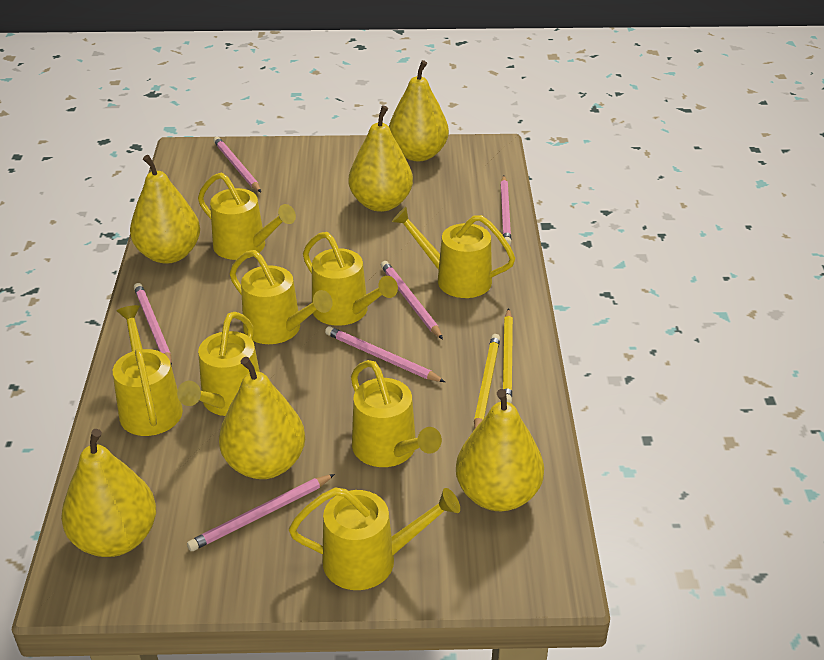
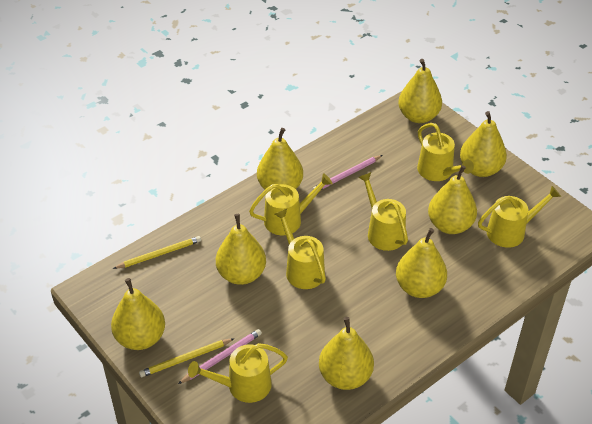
pink pencil: [134,283,172,365] [187,474,335,551] [213,137,261,192] [325,326,445,382] [381,261,443,339] [500,175,511,245] = 6 -> [178,329,262,384] [313,155,382,190] = 2
yellow pear: [61,429,156,557] [130,155,200,264] [219,357,305,479] [349,105,413,212] [389,60,449,161] [456,389,544,511] = 6 -> [111,278,165,350] [216,214,266,285] [257,128,303,189] [319,317,374,390] [396,228,447,298] [398,59,442,123] [428,165,477,234] [460,111,507,177] = 8
yellow watering can: [113,305,183,436] [177,312,260,416] [198,173,296,260] [230,250,333,344] [289,488,460,590] [303,232,398,326] [351,360,442,467] [392,207,515,298] = 8 -> [188,343,288,403] [249,173,333,235] [274,209,326,289] [358,172,408,251] [417,123,474,181] [478,186,561,248] = 6

